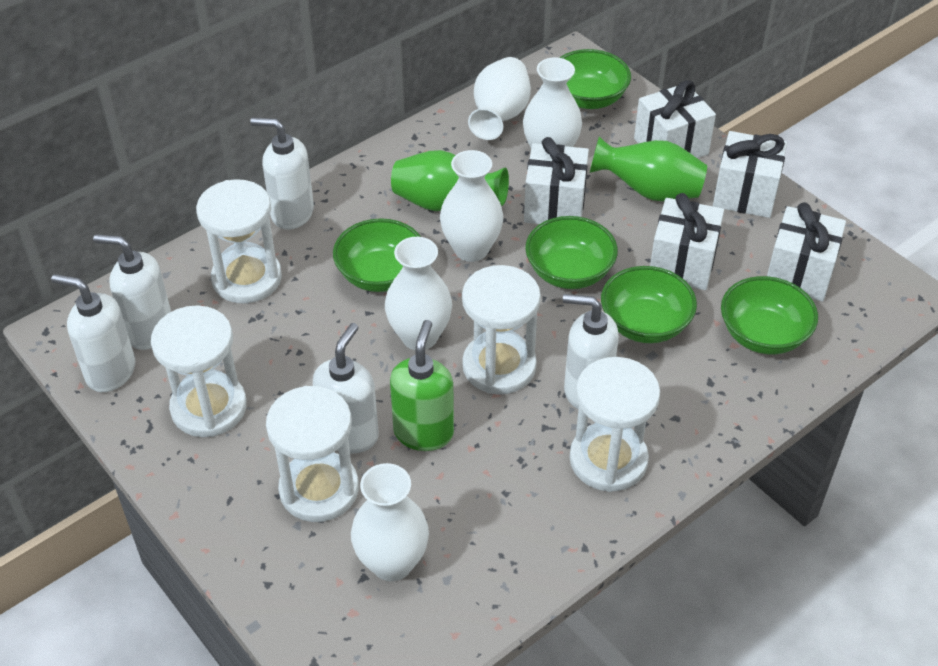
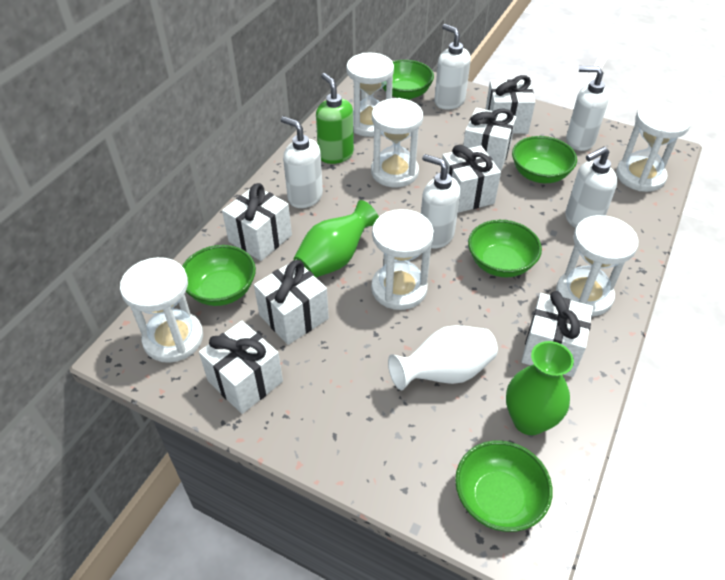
white gift: [524,137,589,224] [634,80,716,158] [650,193,724,290] [713,131,787,218] [767,202,846,301] = 5 -> [199,321,283,414] [222,183,292,261] [254,260,329,345] [442,145,501,213] [463,108,516,171] [486,75,535,134] [521,291,593,377] = 7
white hourglass: [151,305,247,437] [196,179,282,304] [266,386,359,522] [462,265,541,394] [569,357,660,492] = 5 -> [120,257,203,363] [346,53,394,137] [371,98,423,187] [371,209,434,310] [556,215,638,317] [616,102,691,192] = 6
white vase: [351,463,429,581] [385,237,452,350] [440,150,503,262] [468,57,531,140] [523,57,582,148] = 5 -> [388,325,498,390] = 1

